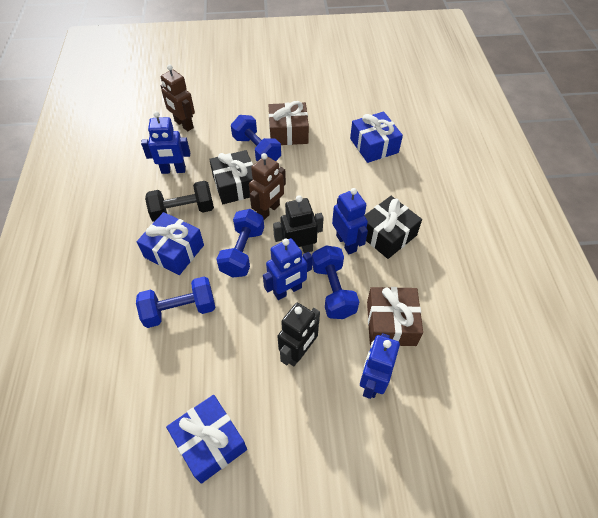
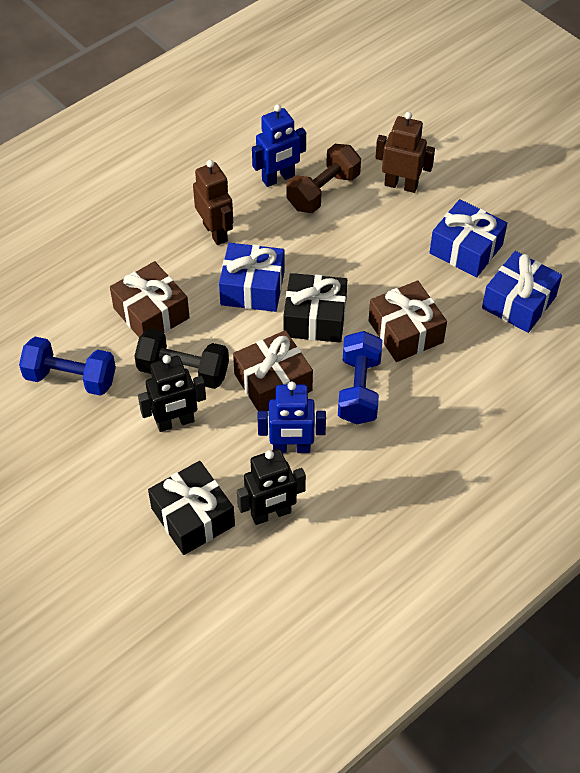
blue dumbbell: [136,276,215,328] [216,209,264,278] [231,115,281,161] [312,245,359,319] = 4 -> [19,337,116,396] [338,331,383,425] = 2
blue robot: [141,111,190,174] [263,238,312,300] [332,188,368,254] [360,333,400,399] = 4 -> [252,104,306,187] [258,382,326,453] = 2
brown dumbbell: none = 0 -> [286,144,361,213] = 1
brown gift: [268,101,309,145] [367,287,423,346] = 2 -> [110,261,190,337] [233,330,313,411] [369,281,447,362] = 3

